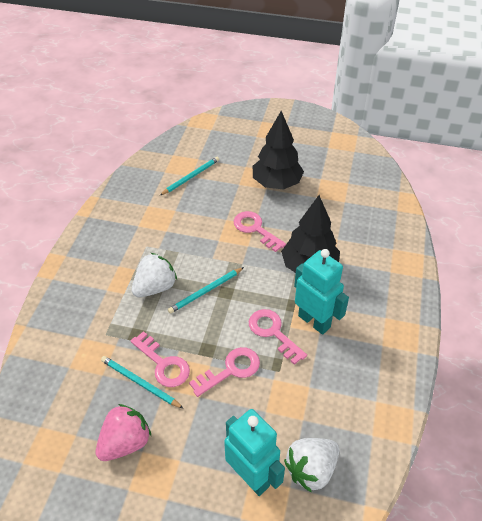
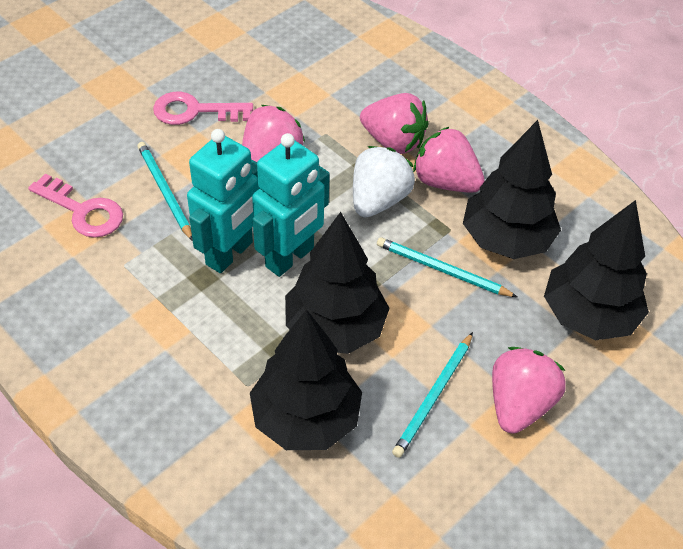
black tree: [253,111,304,190] [281,195,340,273] = 2 -> [250,309,362,450] [285,212,390,354] [463,120,561,259] [544,200,649,340] = 4
pink key: [131,331,190,387] [189,347,260,397] [233,211,286,252] [249,309,307,365] = 4 -> [28,174,123,238] [153,92,253,125] = 2
pink strawberry: [96,404,151,461] = 1 -> [242,105,305,162] [360,93,429,154] [413,127,485,193] [492,347,566,434] = 4
white strawberry: [132,253,177,297] [284,438,339,493] = 2 -> [353,146,415,217] = 1

